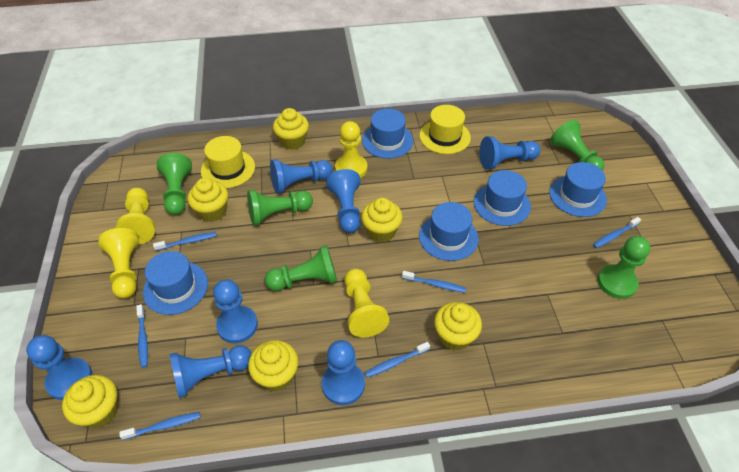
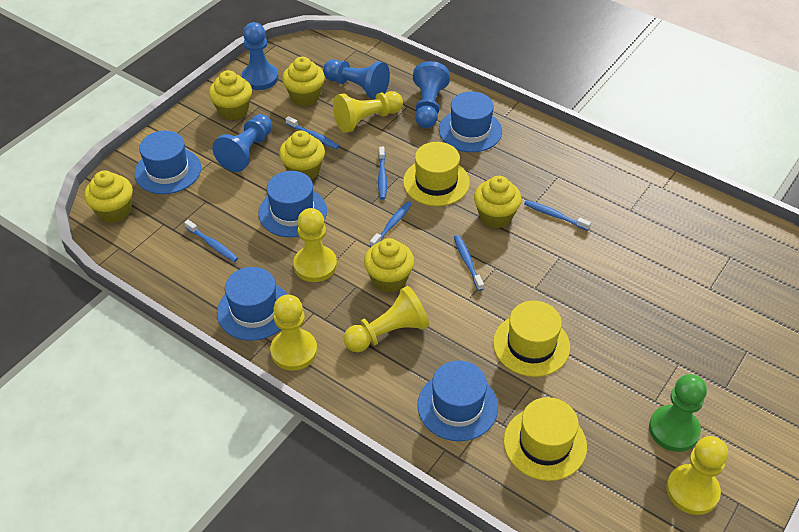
blue pawn: [26,335,92,400] [169,345,252,398] [213,279,258,343] [270,159,333,194] [322,340,365,405] [326,169,361,233] [480,136,540,170] = 7 -> [212,114,272,172] [242,22,279,90] [323,59,390,99] [413,61,450,128] = 4
green pawn: [157,153,192,215] [247,190,313,226] [265,245,337,291] [550,120,604,171] [597,236,650,299] = 5 -> [649,374,707,452] = 1
yellow hat: [201,136,255,188] [419,105,471,154] = 2 -> [403,142,470,206] [493,301,570,377] [504,397,587,481] = 3
yellow pawn: [98,228,139,298] [115,188,155,244] [335,121,367,178] [344,268,389,338] = 4 -> [270,295,317,371] [293,208,337,282] [333,91,403,133] [344,286,429,352] [666,436,728,515] = 5

